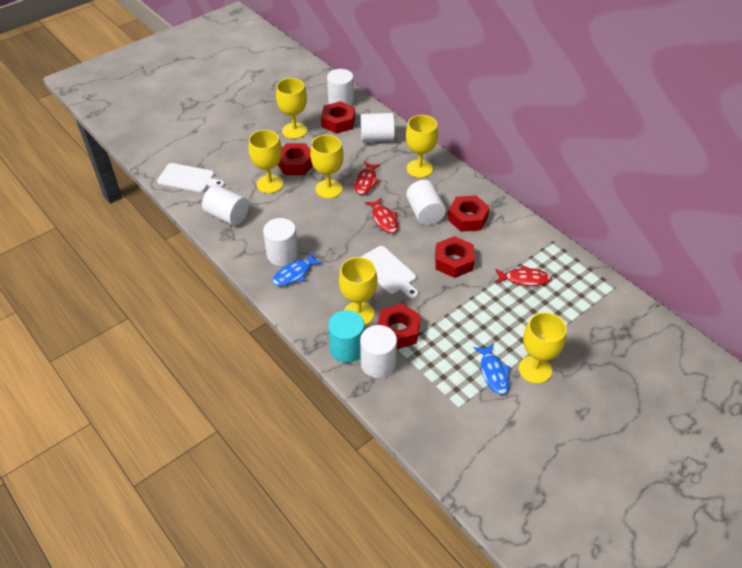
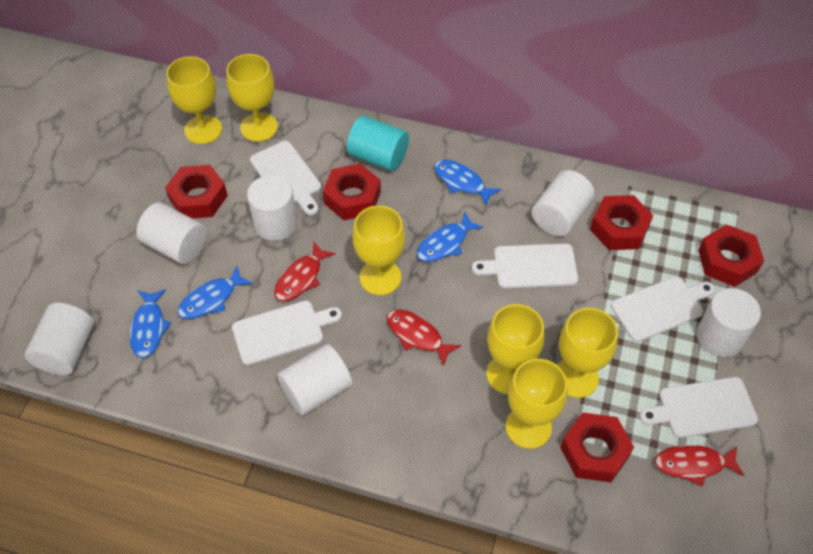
blue fish: [272,252,323,286] [473,344,510,395] = 2 -> [130,289,171,358] [177,266,253,319] [417,212,483,262] [434,160,501,206] = 4
white cutting board: [157,163,224,192] [361,246,418,298] = 2 -> [232,301,342,365] [250,141,321,215] [472,243,578,288] [611,277,715,342] [639,377,758,438] = 5

